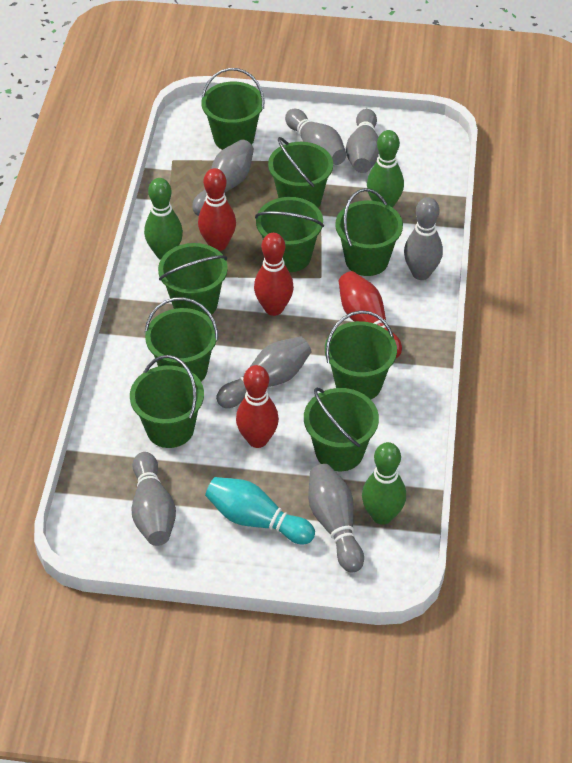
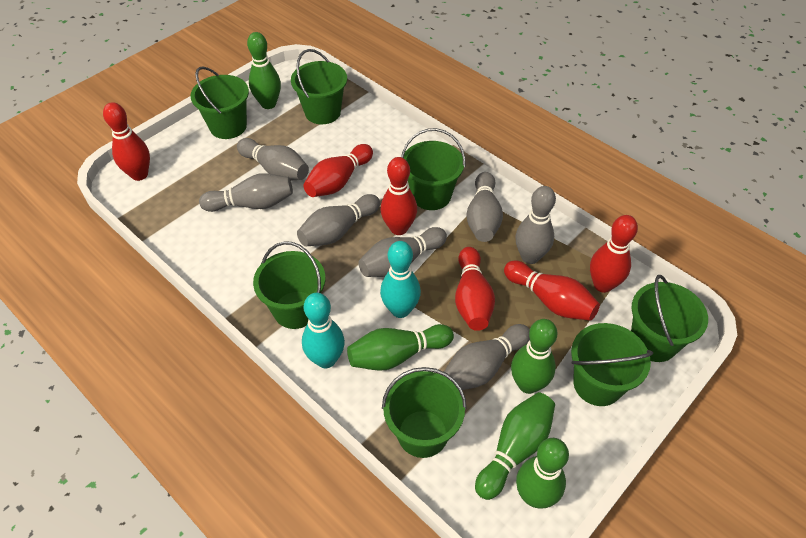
green bowling pin: [144,178,183,260] [362,442,406,525] [367,130,404,208] = 3 -> [247,32,281,109] [347,324,454,371] [475,392,555,500] [511,319,558,394] [516,438,569,509] = 5
green bucket: [130,355,204,448] [145,297,218,382] [158,243,228,317] [202,68,264,150] [255,197,324,272] [268,137,333,208] [304,387,379,471] [325,310,397,399] [335,188,403,276] = 9 -> [190,66,249,139] [253,241,325,329] [291,49,347,124] [382,367,467,458] [401,128,465,210] [571,323,653,406] [631,275,708,362] = 7
red bowling pin: [198,168,236,251] [236,365,279,448] [254,233,294,316] [339,271,402,358] = 4 -> [103,102,150,181] [303,144,373,197] [380,157,417,235] [455,247,495,331] [504,261,600,321] [590,215,638,293] = 6
turquoise bowling pin: [205,477,315,544] = 1 -> [302,293,345,368] [380,241,421,318] = 2

